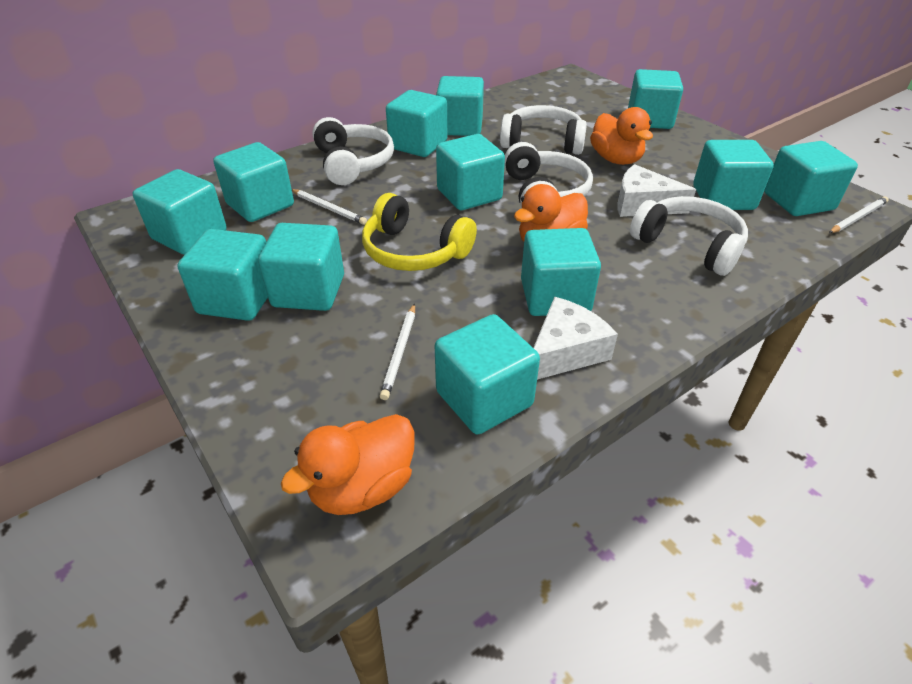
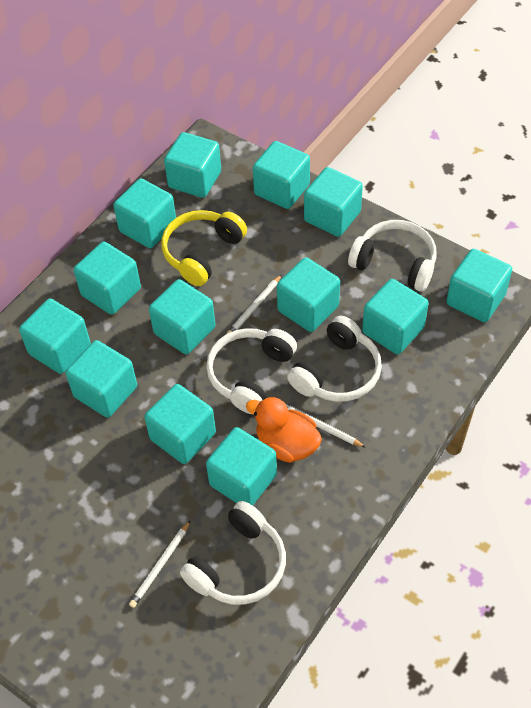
orange duck: [281,414,415,515] [514,184,588,241] [590,107,653,165] = 3 -> [246,397,322,463] = 1
turquoise cube: [133,169,227,255] [178,229,268,321] [213,142,294,222] [258,223,344,311] [386,90,447,157] [435,314,540,435] [436,76,484,136] [436,134,505,210] [521,228,601,316] [628,69,683,129] [693,140,774,210] [764,141,858,216] = 12 -> [19,299,90,374] [66,340,137,418] [74,242,141,315] [113,178,176,248] [144,384,216,464] [149,279,216,354] [164,132,221,198] [206,427,277,505] [253,141,310,209] [277,257,340,332] [304,167,363,237] [362,279,429,354] [446,249,513,322] = 13
white cheese: [533,297,618,380] [617,164,696,217] = 2 -> none = 0

